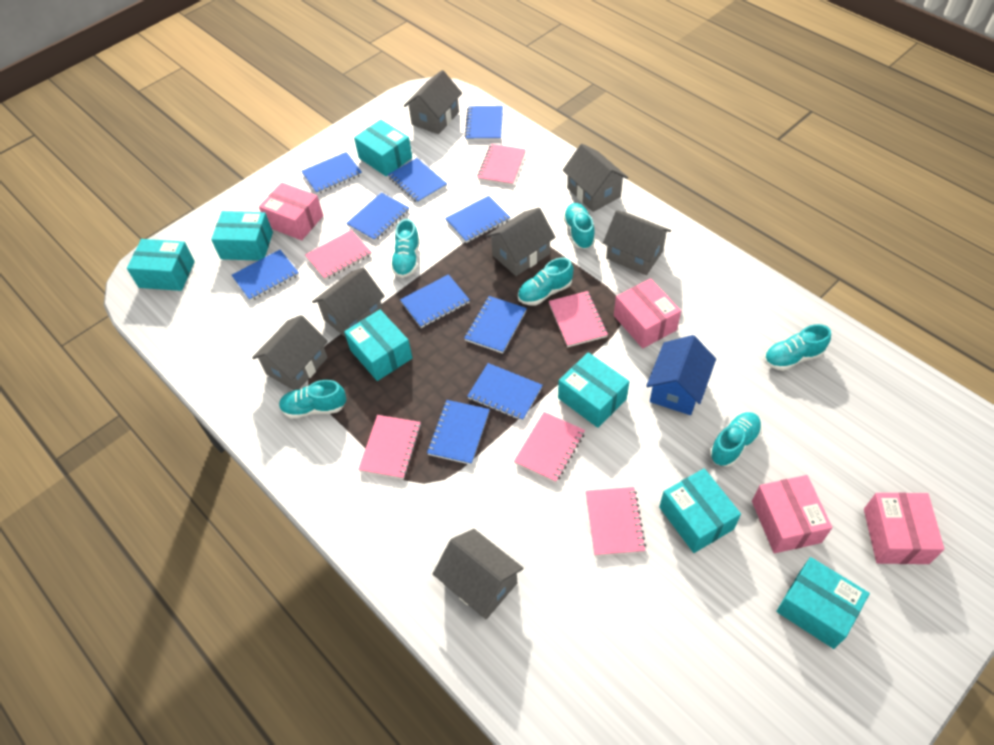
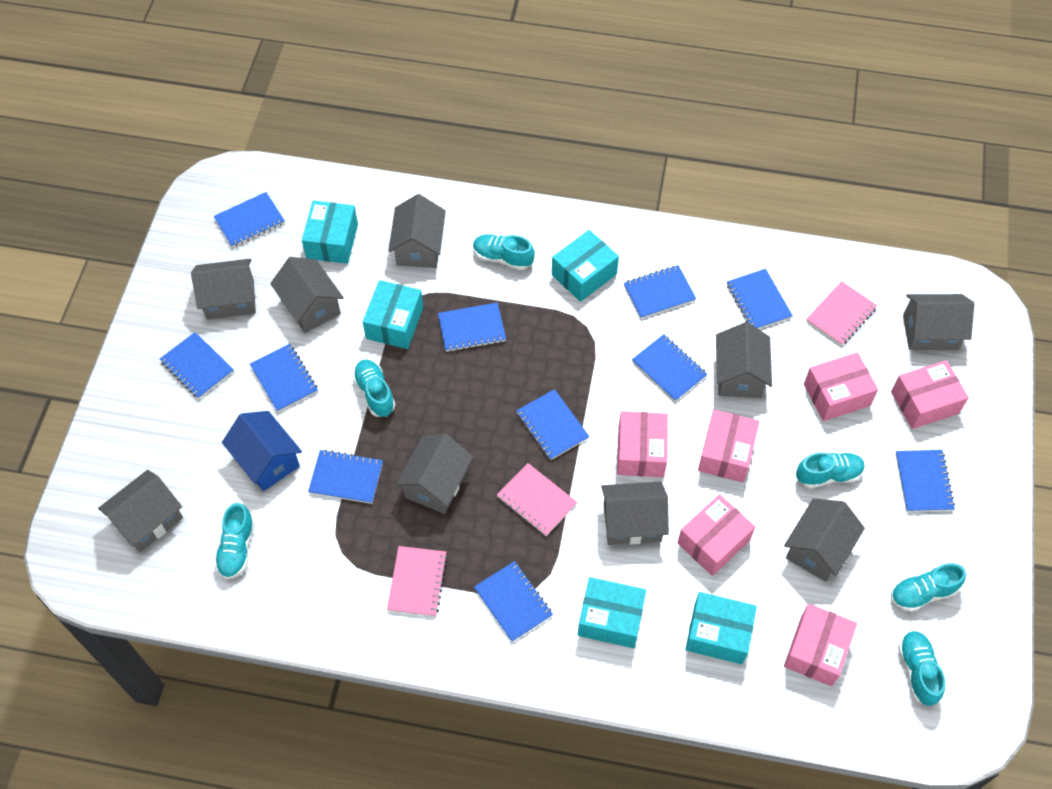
blue notebook: [232,250,299,301] [301,152,362,194] [346,193,409,241] [388,158,447,203] [400,274,470,328] [427,400,490,465] [445,196,510,243] [464,296,527,354] [465,106,503,141] [467,363,543,421] = 10 -> [160,332,234,399] [213,192,285,248] [250,344,318,412] [308,450,383,504] [438,303,506,352] [474,561,553,642] [516,389,590,460] [624,265,696,319] [632,334,707,402] [727,269,793,329] [896,450,955,512] = 11
grey house: [252,315,328,390] [312,268,385,338] [404,70,462,134] [433,529,524,619] [486,208,556,276] [563,144,628,212] [603,210,671,275] = 7 -> [98,470,183,552] [191,259,256,320] [270,257,344,333] [388,194,446,268] [396,434,473,514] [601,482,669,545] [716,322,772,398] [784,498,865,582] [903,294,974,350] = 9
pink box: [259,182,323,240] [614,278,681,349] [752,475,832,553] [864,492,944,564] = 4 -> [617,411,668,477] [677,494,755,576] [698,409,759,483] [784,604,857,686] [804,352,878,421] [891,360,969,429] = 6
pink notebook: [305,230,372,280] [358,415,421,479] [477,144,526,186] [514,412,585,483] [549,291,608,347] [586,487,646,556] = 6 -> [387,546,448,617] [497,463,577,536] [806,281,878,346] = 3
turquoise box: [127,239,195,291] [211,211,273,261] [344,310,412,381] [354,119,412,177] [558,352,629,428] [659,468,741,553] [776,557,870,649] = 7 -> [302,201,358,264] [363,280,423,349] [552,230,619,302] [578,577,646,648] [685,592,757,664] = 5

